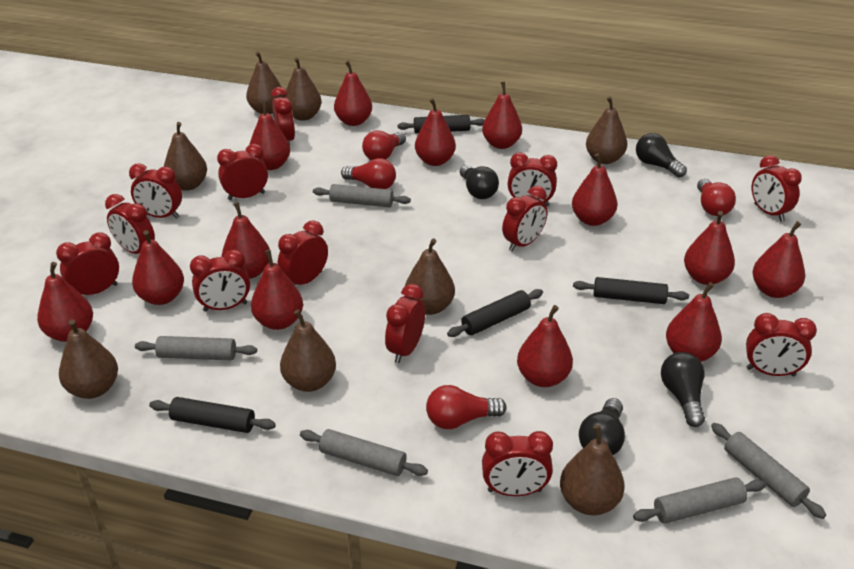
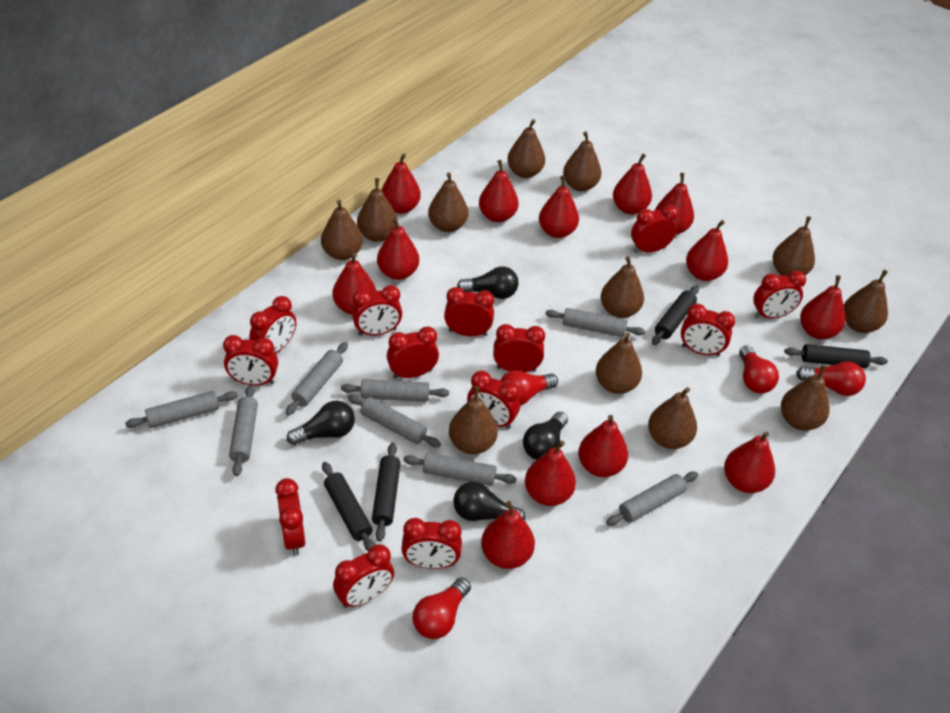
brown pear: [59,319,118,399] [164,122,207,191] [246,51,284,114] [280,309,336,392] [284,57,322,121] [405,238,455,315] [560,424,625,515] [586,96,627,164] = 8 -> [321,200,363,260] [357,178,398,242] [428,172,469,232] [449,386,498,454] [507,119,545,178] [563,131,602,191] [596,333,642,394] [601,256,644,318] [648,387,697,449] [773,216,815,276] [781,365,830,431] [844,270,888,333] = 12
grey rolling pin: [135,336,257,360] [300,429,428,476] [313,184,411,207] [633,477,766,524] [711,423,826,519] = 5 -> [125,391,238,428] [229,385,258,476] [286,342,348,415] [341,379,449,402] [348,395,441,447] [403,453,517,486] [546,308,645,337] [606,472,698,526] = 8

